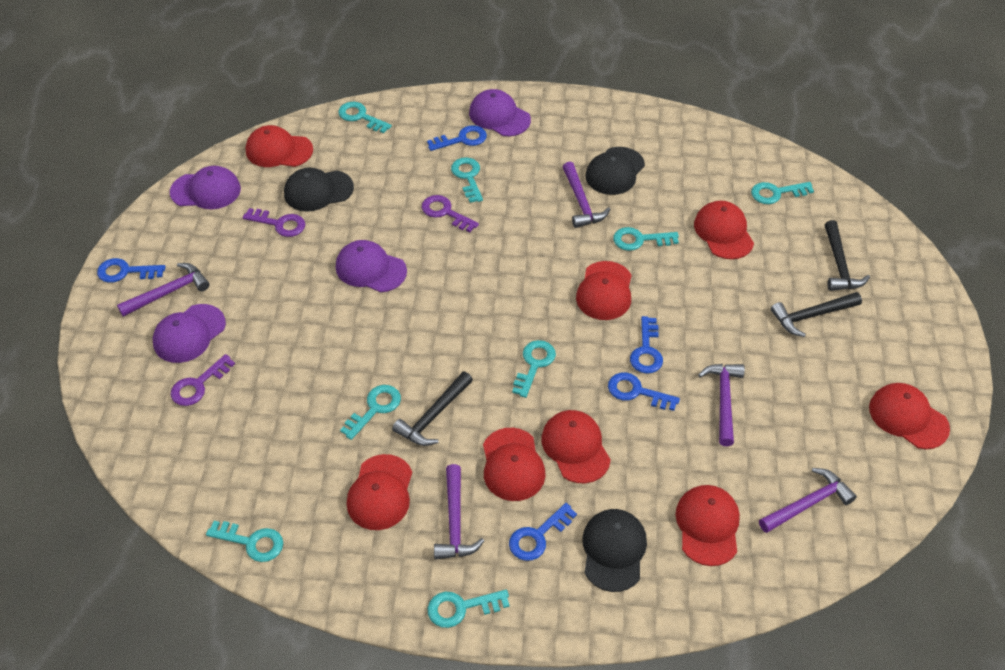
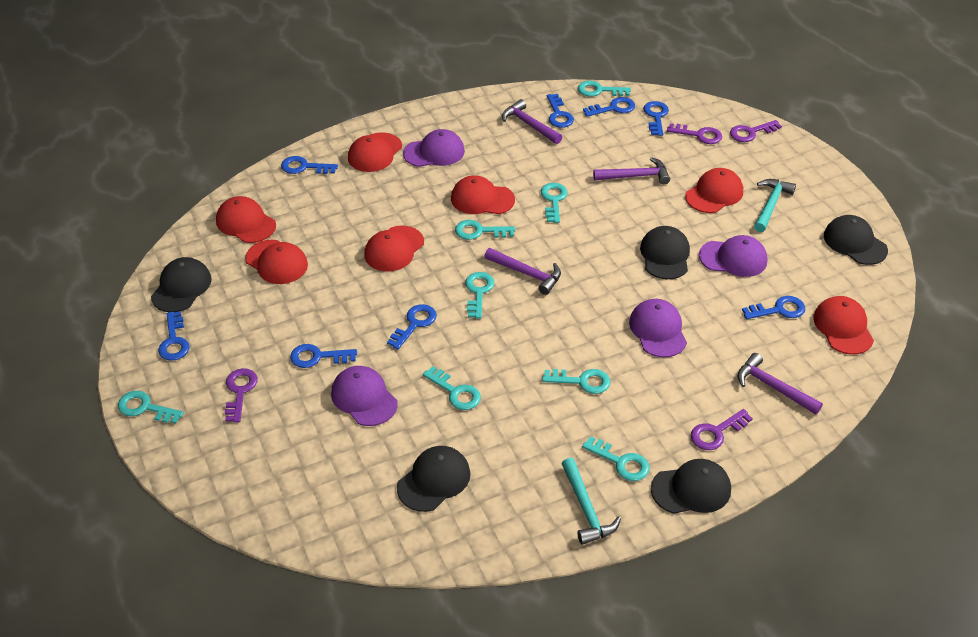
black cap: [284,168,354,212] [582,509,647,592] [585,147,645,195] = 3 -> [151,257,212,312] [397,446,470,512] [640,226,690,279] [651,459,731,514] [824,215,888,265] = 5
black hammer: [392,372,473,446] [771,292,862,337] [825,220,870,291] = 3 -> none = 0
blue key: [97,258,166,283] [427,125,487,151] [509,503,577,561] [608,372,680,411] [630,316,663,374] = 5 -> [158,311,190,361] [281,156,338,174] [290,344,357,368] [387,304,437,350] [547,94,574,128] [583,97,635,117] [644,101,669,136] [742,296,805,319] = 8
purple hammer: [117,263,210,317] [434,464,484,560] [563,162,610,228] [698,364,745,446] [759,468,857,533] = 5 -> [484,248,561,295] [502,99,562,144] [593,157,670,185] [737,353,823,415] = 4
purple key: [170,354,235,406] [243,208,305,237] [421,195,479,232] = 3 -> [225,368,258,423] [667,123,722,144] [691,409,753,450] [730,120,782,142] = 4
red cap: [246,125,313,167] [347,454,412,530] [483,428,546,501] [541,410,611,483] [576,261,632,320] [675,485,740,566] [694,201,754,259] [869,383,950,449] = 8 -> [216,196,276,243] [245,240,308,284] [348,132,402,172] [364,226,424,272] [451,175,515,214] [685,168,743,213] [813,296,874,355] = 7
turquoise hammer: none = 0 -> [562,458,621,545] [754,179,796,232] = 2

